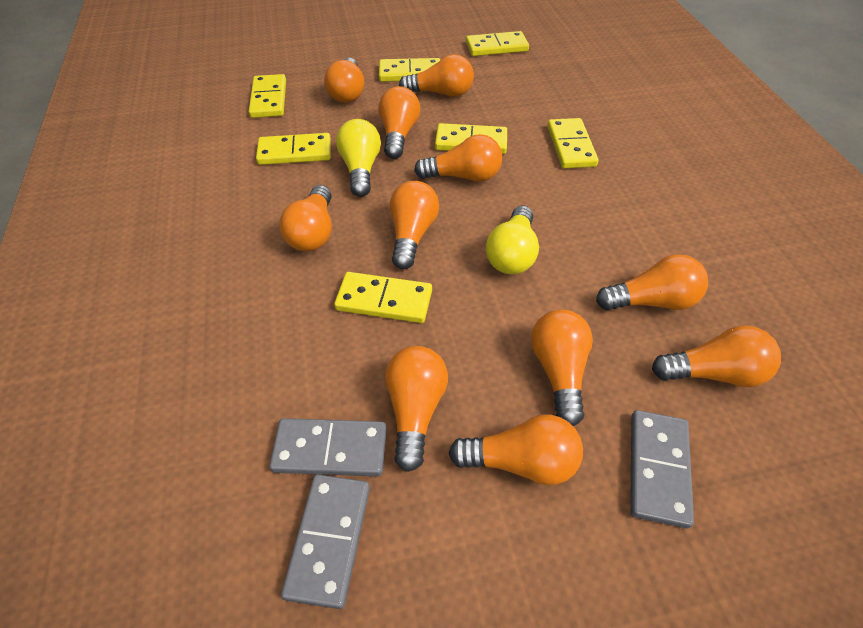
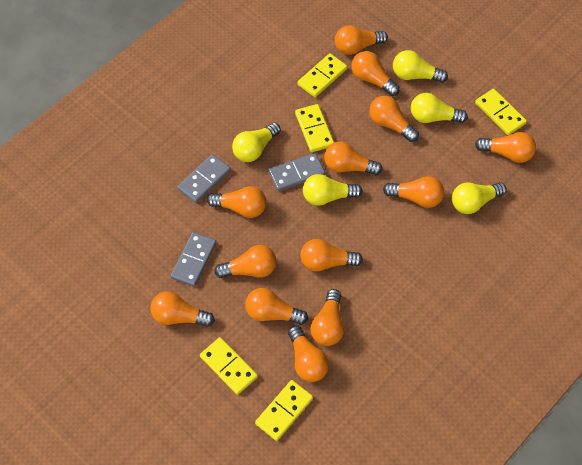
orange light bulb: [279,185,332,251] [324,58,364,103] [379,86,420,159] [385,346,448,472] [390,181,439,269] [399,54,474,97] [414,134,502,182] [449,415,583,485] [531,310,593,426] [596,254,708,311] [652,325,781,387] = 11 -> [150,291,215,327] [207,186,266,218] [214,245,276,278] [245,288,308,325] [288,325,329,382] [300,239,363,272] [310,289,344,346] [324,142,383,175] [335,25,388,55] [351,51,400,96] [369,96,419,142] [383,176,444,208] [475,132,536,163] = 13
yellow domino: [249,74,286,118] [256,133,331,165] [334,272,432,323] [379,58,440,82] [435,123,507,154] [466,31,529,56] [547,118,599,168] = 7 -> [200,337,258,395] [255,380,313,441] [295,104,334,152] [298,53,347,97] [475,89,527,135] = 5
yellow light bulb: [336,119,381,197] [486,206,539,274] = 2 -> [232,122,281,162] [303,174,363,206] [393,50,448,83] [411,93,468,123] [452,182,507,214] = 5

